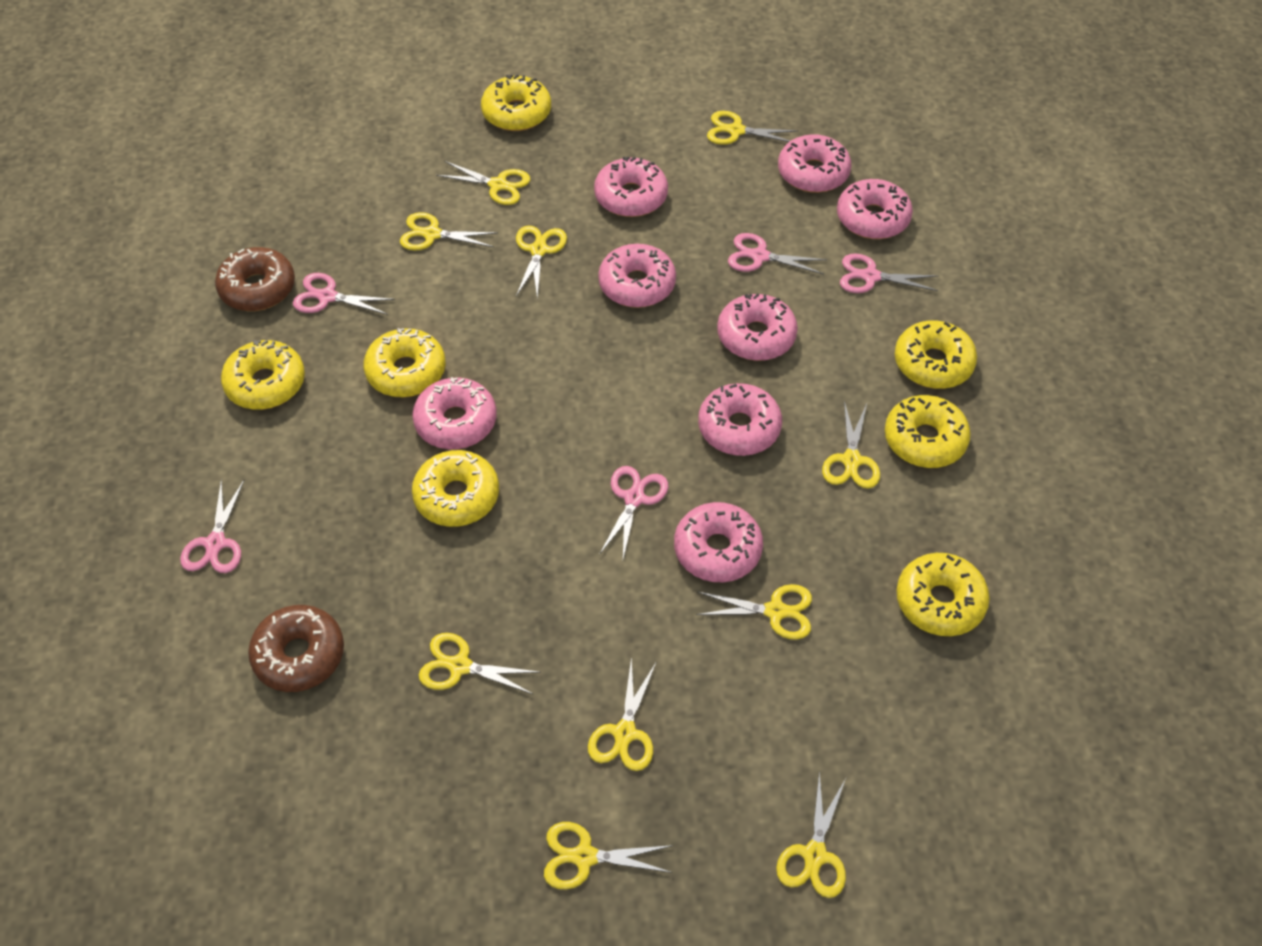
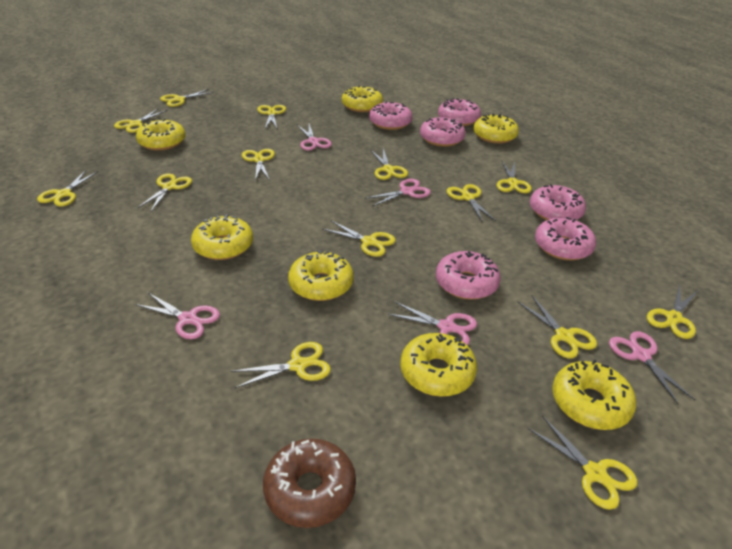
brown donut: [215,247,295,311] [248,605,344,692] = 2 -> [263,438,356,528] = 1
pink donut: [412,377,497,449] [594,156,668,217] [598,244,676,308] [674,502,763,582] [698,383,782,456] [717,293,798,361] [778,134,851,193] [837,179,913,239] = 8 -> [369,101,413,130] [420,117,466,147] [436,251,501,300] [438,98,481,126] [530,184,586,220] [535,217,596,261] = 6
yellow scissors: [400,212,498,251] [419,633,541,695] [436,161,530,205] [516,226,567,299] [544,822,673,889] [588,657,657,771] [696,584,812,640] [707,111,798,145] [776,771,846,898] [822,401,880,489] = 10 -> [37,170,98,206] [114,108,167,133] [137,174,192,211] [160,89,214,107] [231,342,331,388] [242,149,275,181] [257,105,286,128] [322,221,396,257] [371,149,408,180] [447,184,496,223] [497,161,532,193] [517,296,597,358] [528,416,638,510] [647,285,698,339] = 14

